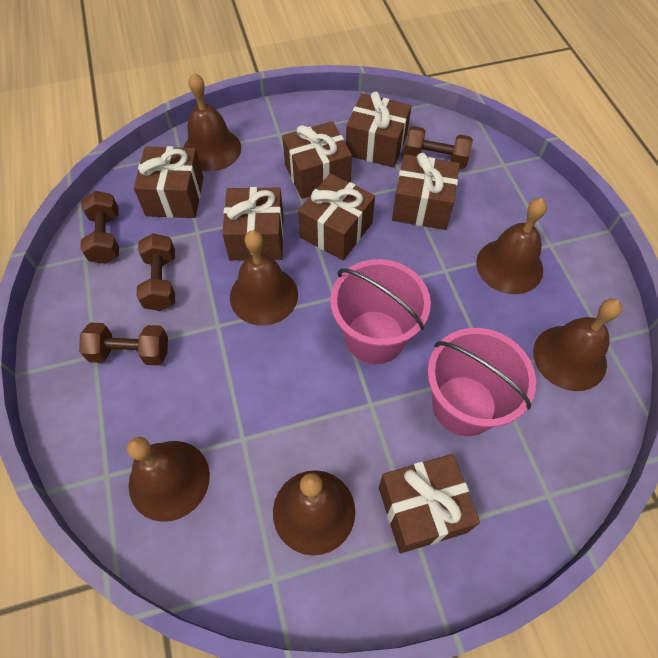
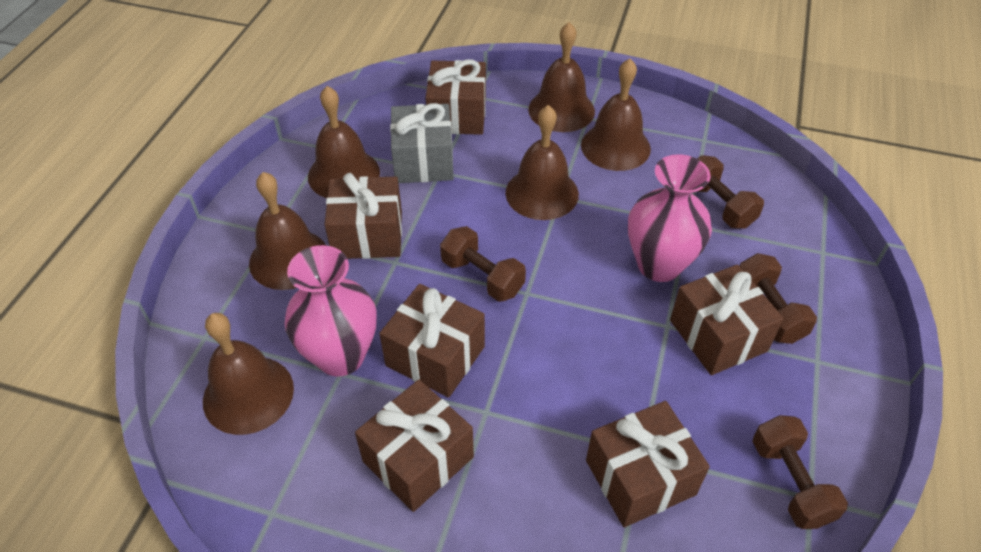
brown gift: [134,146,204,218] [222,187,284,261] [282,121,352,199] [298,174,375,260] [346,92,411,168] [379,454,480,553] [392,153,460,230] = 7 -> [324,173,402,259] [355,380,474,512] [379,284,485,398] [425,59,486,135] [586,401,710,527] [670,265,784,375] = 6
grey gift: none = 0 -> [390,103,454,183] = 1
pink bucket: [330,259,431,364] [427,328,536,436] = 2 -> none = 0
pink vase: none = 0 -> [284,245,377,377] [628,154,712,282] = 2

